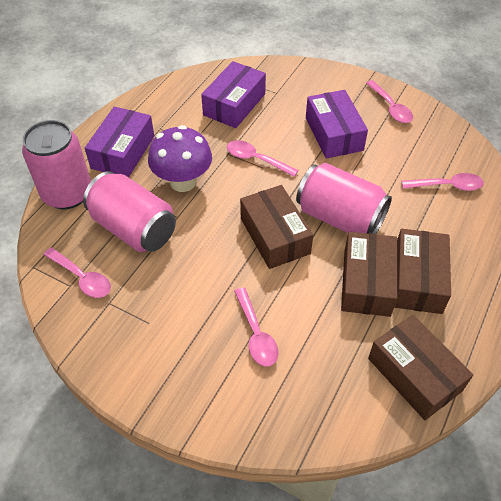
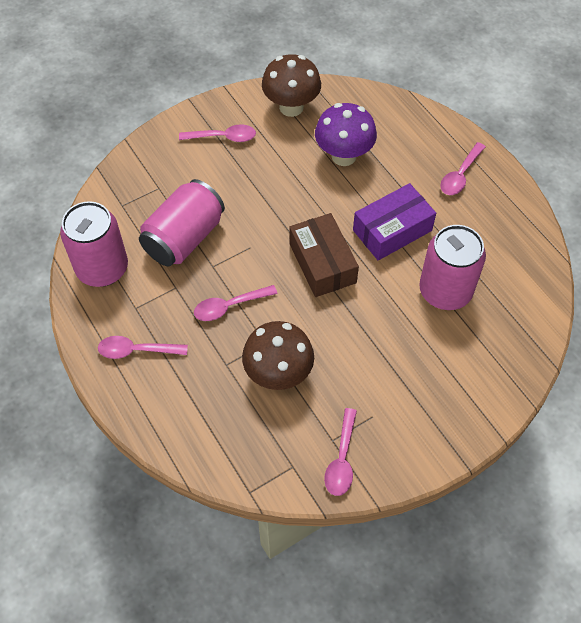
brown box: [240,185,313,269] [341,232,397,317] [368,315,473,420] [394,229,451,314] = 4 -> [289,213,359,297] = 1
brown mushroom: none = 0 -> [242,321,314,390] [262,54,321,117] = 2
purple box: [85,106,154,178] [201,61,266,128] [306,90,368,159] = 3 -> [353,183,436,261] = 1

